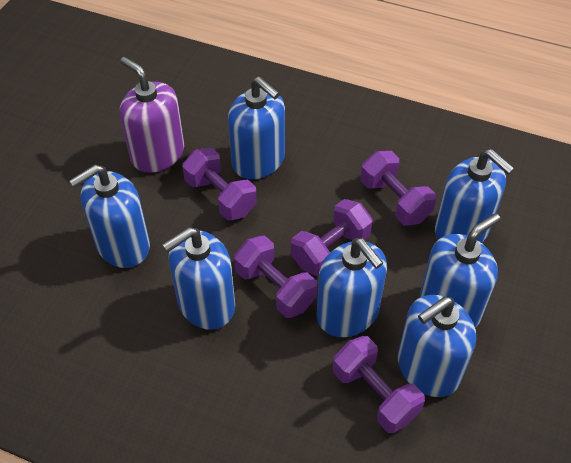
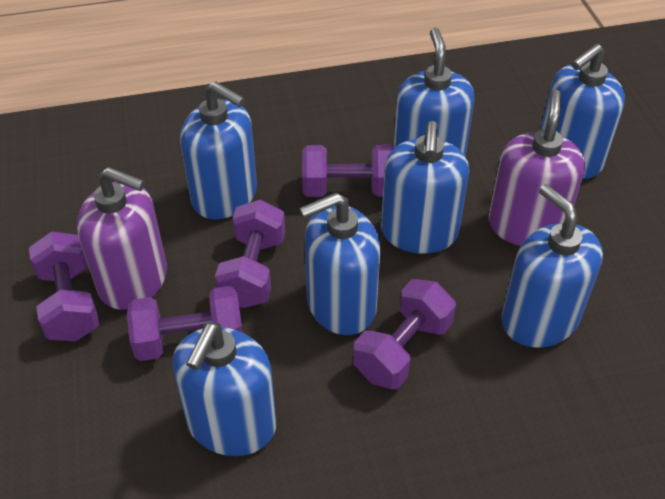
purple soap dispenser: [120,57,184,173] = 1 -> [77,167,167,310] [489,90,585,246] = 2

